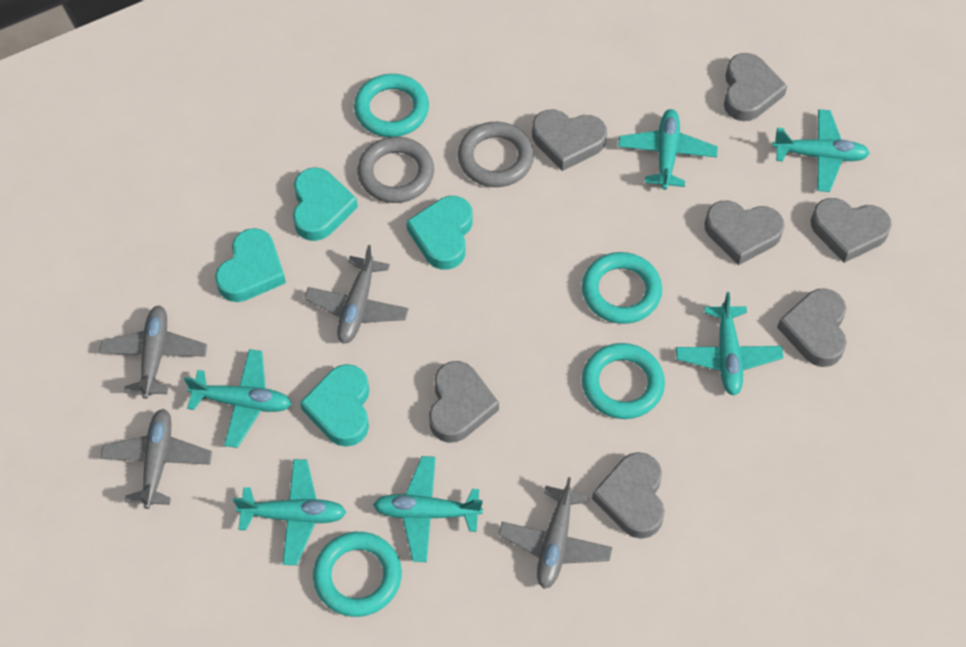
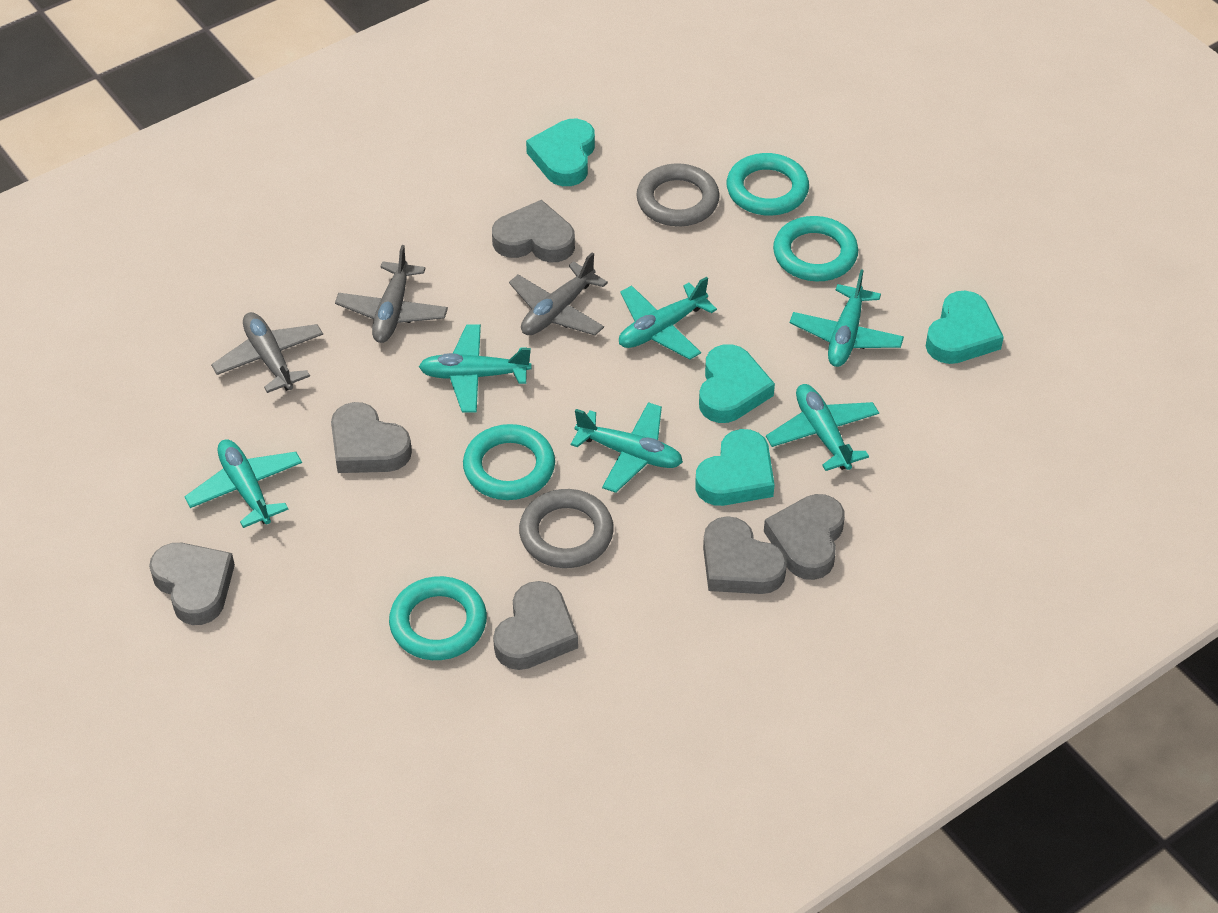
grey heart: [429,361,499,443] [532,109,607,171] [592,452,665,539] [704,201,784,265] [724,53,787,121] [777,288,847,367] [811,198,892,263] = 7 -> [149,543,235,625] [331,402,412,473] [492,200,575,263] [493,581,578,670] [703,516,787,594] [764,494,845,580] = 6
grey plane: [99,305,207,399] [100,409,212,509] [304,245,409,344] [499,477,613,589] = 4 -> [211,312,323,393] [335,245,448,343] [509,252,608,335] = 3

